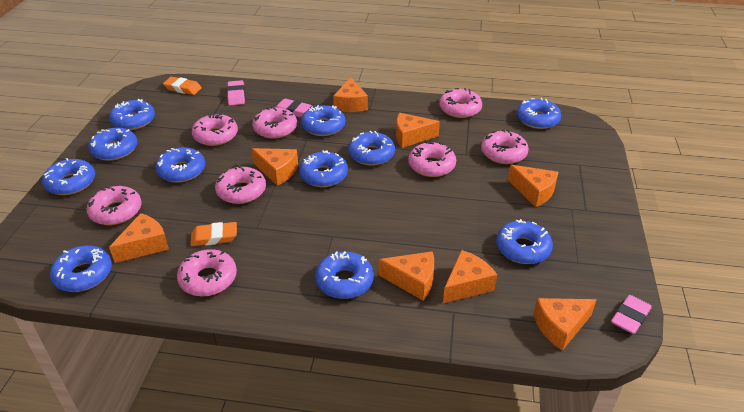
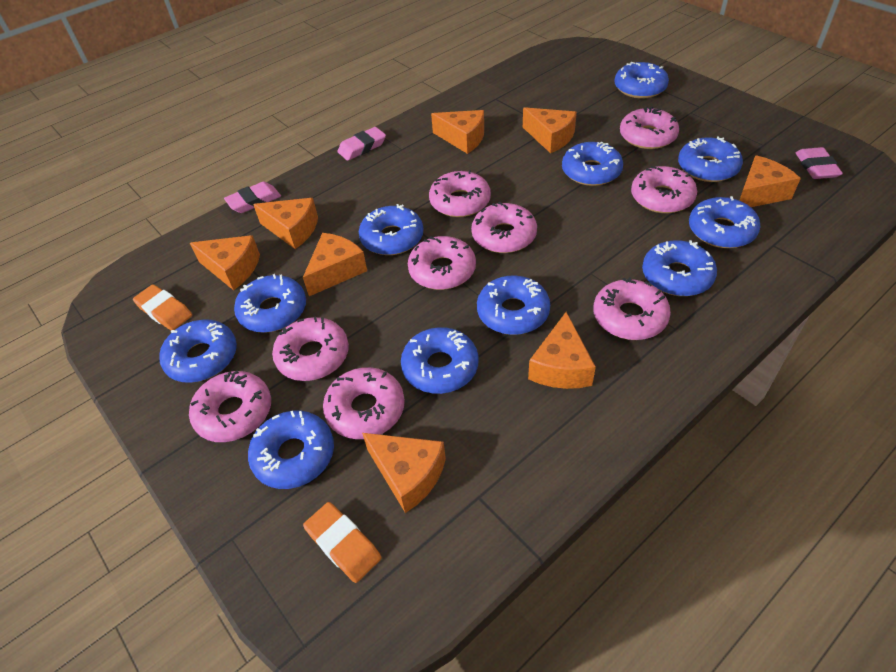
pink donut: [86,186,141,225] [177,249,237,296] [192,113,238,146] [215,166,266,204] [252,107,297,139] [408,141,456,177] [439,88,482,118] [481,130,529,164] = 8 -> [189,371,271,442] [272,316,349,381] [323,367,405,439] [408,236,476,290] [429,170,491,217] [471,201,537,253] [593,277,671,340] [620,107,679,149] [631,166,697,213] = 9

